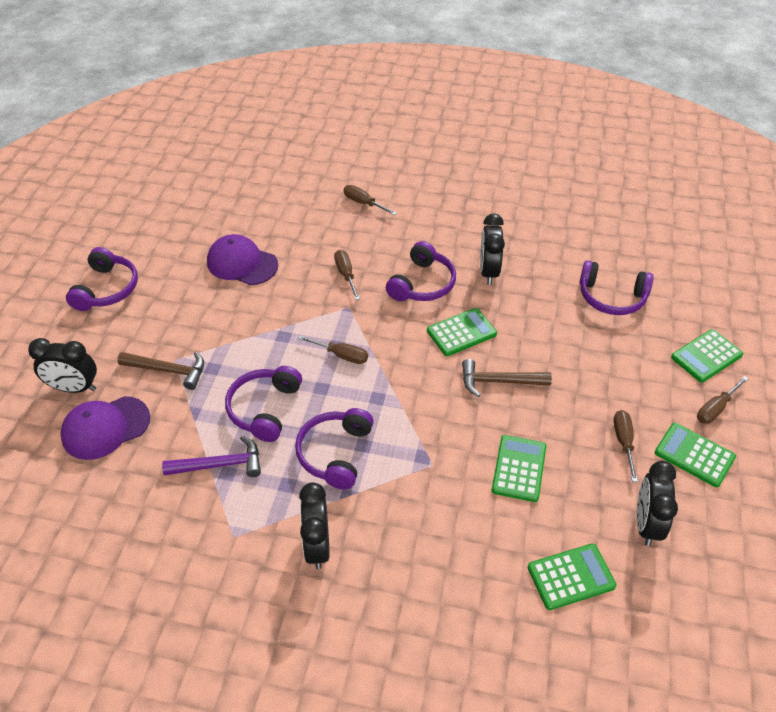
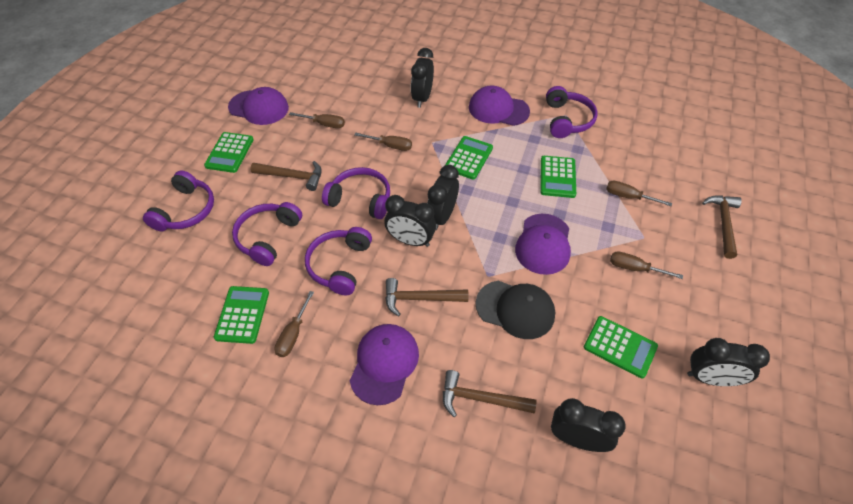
black cap: none = 0 -> [476,281,555,339] = 1
black clock: [28,338,97,393] [299,482,330,569] [480,214,505,285] [637,461,678,546] = 4 -> [384,195,436,247] [411,48,434,108] [427,165,459,230] [551,398,625,452] [687,338,770,386] = 5
brown hammer: [117,352,204,390] [462,359,552,397] = 2 -> [250,161,322,191] [385,278,468,316] [443,370,537,417] [702,195,742,259] = 4
purple cap: [60,396,150,460] [207,234,278,285] = 2 -> [228,87,289,125] [349,324,419,405] [469,86,530,126] [515,214,571,275] = 4
purple hammer: [162,436,261,477] = 1 -> none = 0

